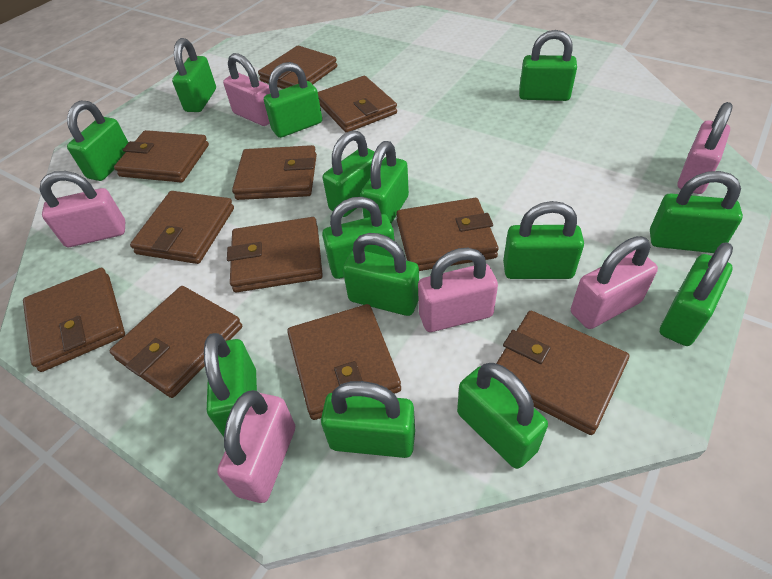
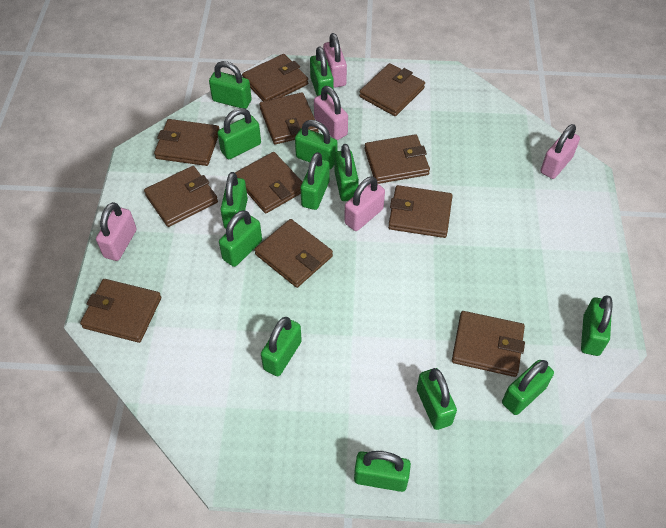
green padlock: [67,101,129,181] [172,38,216,112] [204,333,257,437] [264,62,322,138] [321,381,415,458] [322,197,394,279] [323,130,375,217] [343,233,419,316] [361,141,409,224] [457,363,548,469] [503,201,584,279] [519,30,577,101] [650,171,743,253] [660,242,733,346] = 14 -> [209,61,252,109] [218,108,261,159] [219,210,262,267] [220,172,248,229] [261,317,302,376] [295,120,337,170] [300,152,330,210] [310,46,334,96] [334,144,359,201] [354,451,411,492] [417,368,457,430] [502,360,554,415] [581,295,613,356] = 13
pink padlock: [39,171,125,247] [217,390,295,503] [223,53,270,126] [418,248,498,332] [571,236,658,329] [677,102,733,194] = 6 -> [96,202,137,261] [314,86,348,140] [323,33,347,88] [344,176,385,231] [540,124,580,179] = 5

